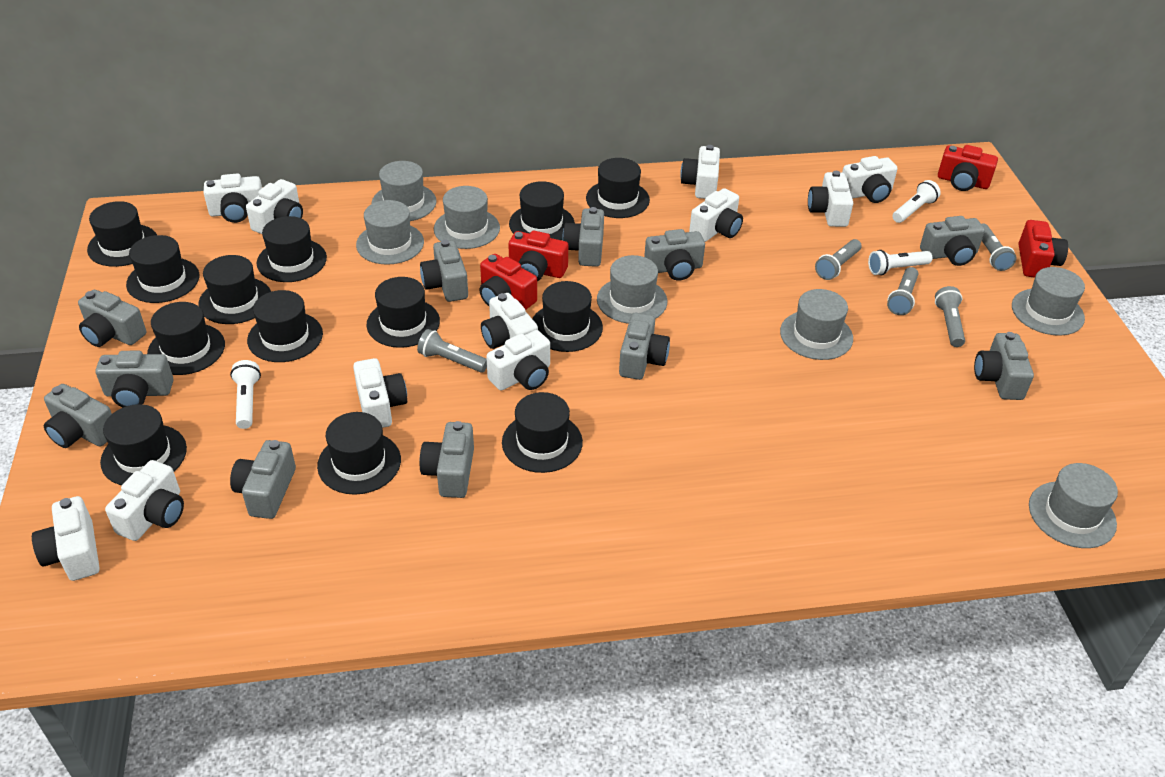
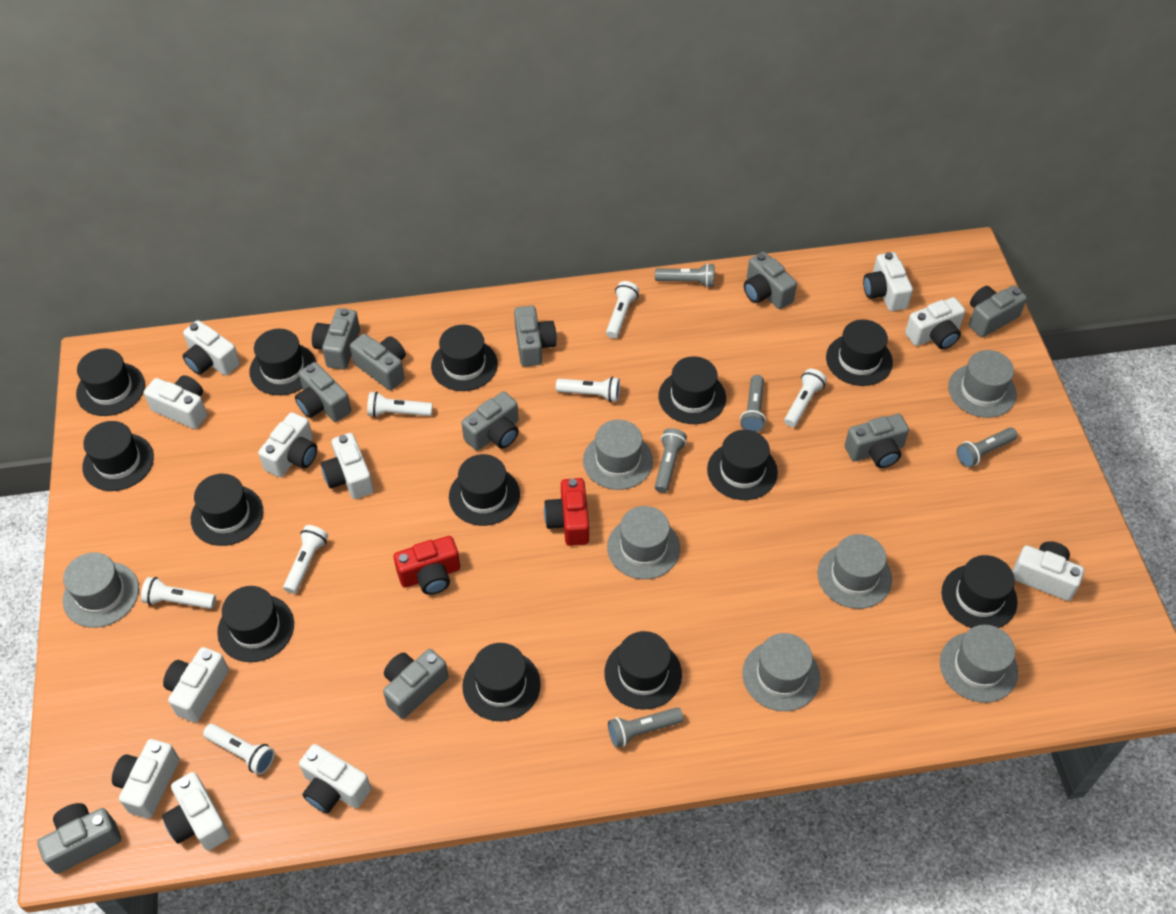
grey camera: [44,384,112,448] [78,290,146,347] [95,351,174,407] [230,440,296,519] [420,240,468,302] [420,421,474,498] [562,207,604,267] [619,313,670,380] [644,229,705,280] [920,216,985,266] [974,332,1034,400] = 11 -> [37,803,121,874] [295,362,351,422] [312,308,360,370] [350,334,406,390] [383,649,448,719] [461,391,519,451] [514,306,557,367] [744,252,797,309] [845,414,909,468] [969,285,1027,337] = 10
red camera: [479,254,537,310] [508,231,568,281] [938,145,998,191] [1019,220,1068,278] = 4 -> [394,536,460,595] [544,478,589,546] = 2
white flashlight: [230,360,261,429] [868,250,932,275] [892,180,941,223] = 3 -> [141,577,216,609] [203,724,275,775] [283,525,328,594] [367,392,433,417] [556,377,620,402] [606,281,639,339] [784,369,827,427] = 7

